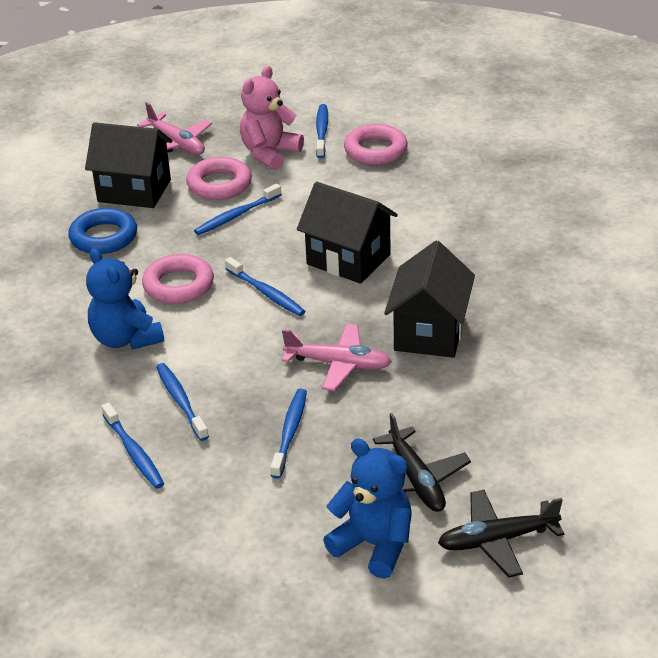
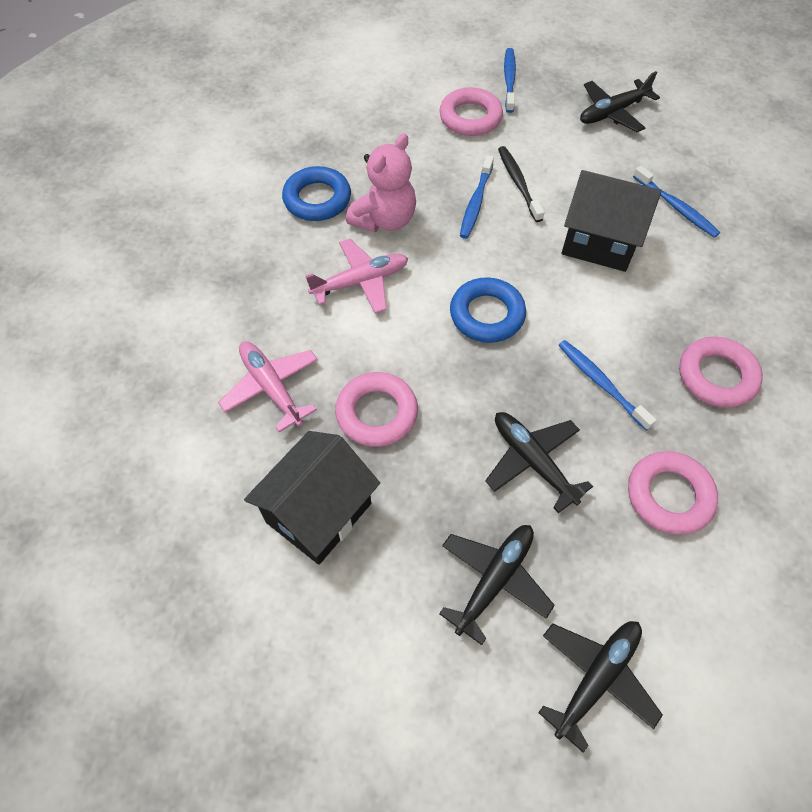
black house: [85,122,173,208] [297,182,398,284] [384,241,475,358] = 3 -> [244,431,380,565] [562,170,662,272] = 2
black plane: [373,413,471,512] [438,490,564,578] = 2 -> [439,525,555,645] [485,412,593,513] [538,621,663,753] [580,71,660,132] = 4
black toothbrush: none = 0 -> [498,146,544,222] = 1
blue ring: [68,208,137,254] = 1 -> [282,166,351,221] [450,277,526,343] = 2
blue teddy bear: [86,248,164,350] [323,438,412,579] = 2 -> none = 0
blue toothbrush: [101,403,164,489] [156,363,209,441] [194,184,282,235] [225,257,305,316] [270,388,307,479] [316,104,328,158] = 6 -> [460,155,494,239] [504,48,516,113] [558,340,656,431] [633,166,720,238] = 4
pink ring: [142,254,214,304] [186,157,252,200] [344,124,408,165] = 3 -> [335,372,418,447] [439,87,503,136] [628,451,718,535] [679,337,763,408] = 4

